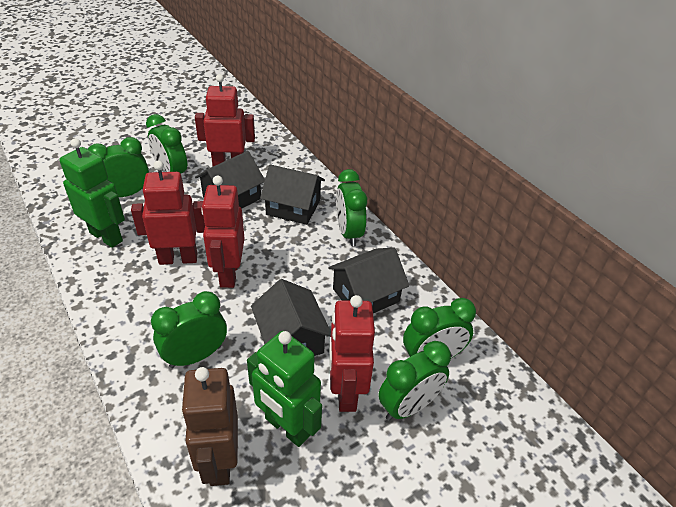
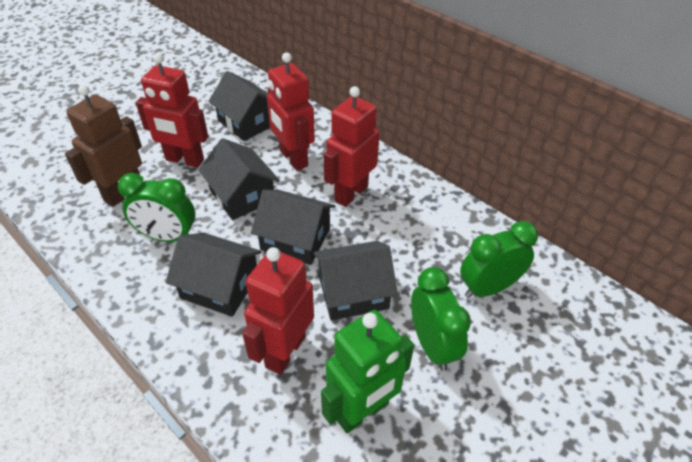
black house: [195,151,265,209] [251,279,331,356] [260,164,325,225] [328,247,409,313] = 4 -> [166,233,262,317] [198,138,280,220] [208,71,270,141] [251,189,335,265] [313,241,398,321] = 5
green clock: [88,137,149,197] [146,114,187,181] [151,291,227,368] [336,169,367,246] [378,341,451,421] [403,298,476,358] = 6 -> [118,173,195,242] [411,267,471,371] [460,221,538,298] = 3
green robot: [59,138,125,248] [247,331,322,447] = 2 -> [321,310,414,433] = 1

